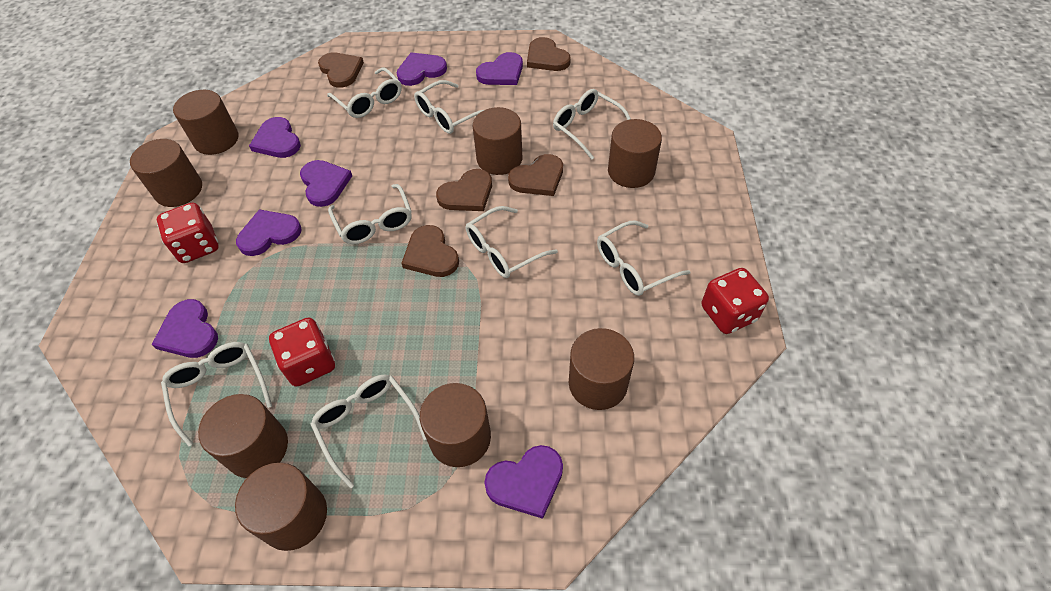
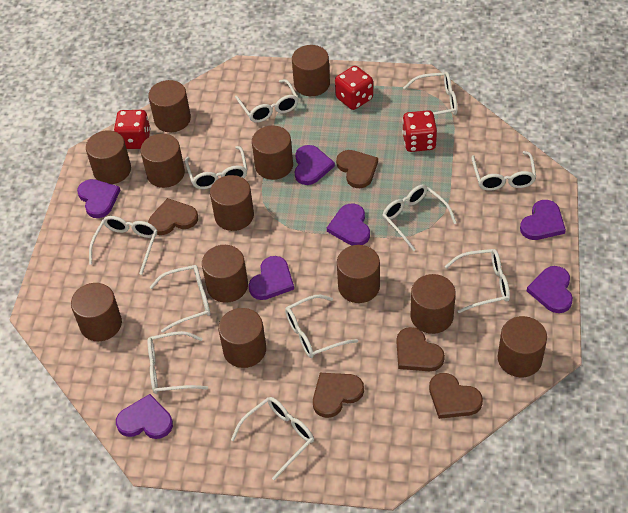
brown cylinder: [130,139,202,207] [173,90,238,155] [198,394,288,478] [235,463,327,551] [420,383,491,467] [473,107,522,175] [569,328,634,410] [608,119,662,188] = 8 -> [71,283,122,341] [86,130,131,184] [140,134,185,188] [148,80,191,132] [202,245,248,303] [210,175,254,231] [218,308,266,368] [252,125,293,180] [292,45,330,96] [337,245,380,303] [411,274,456,334] [498,316,547,377] = 12
white glasses: [161,342,272,446] [310,375,426,488] [327,67,402,118] [328,184,412,244] [414,80,484,134] [466,206,558,278] [553,89,631,160] [597,221,691,296] = 8 -> [89,216,157,275] [147,331,208,394] [150,265,211,333] [185,146,247,189] [231,397,314,481] [235,79,298,123] [285,295,358,358] [382,184,457,251] [403,72,457,115] [445,249,510,313] [472,151,536,191] = 11

